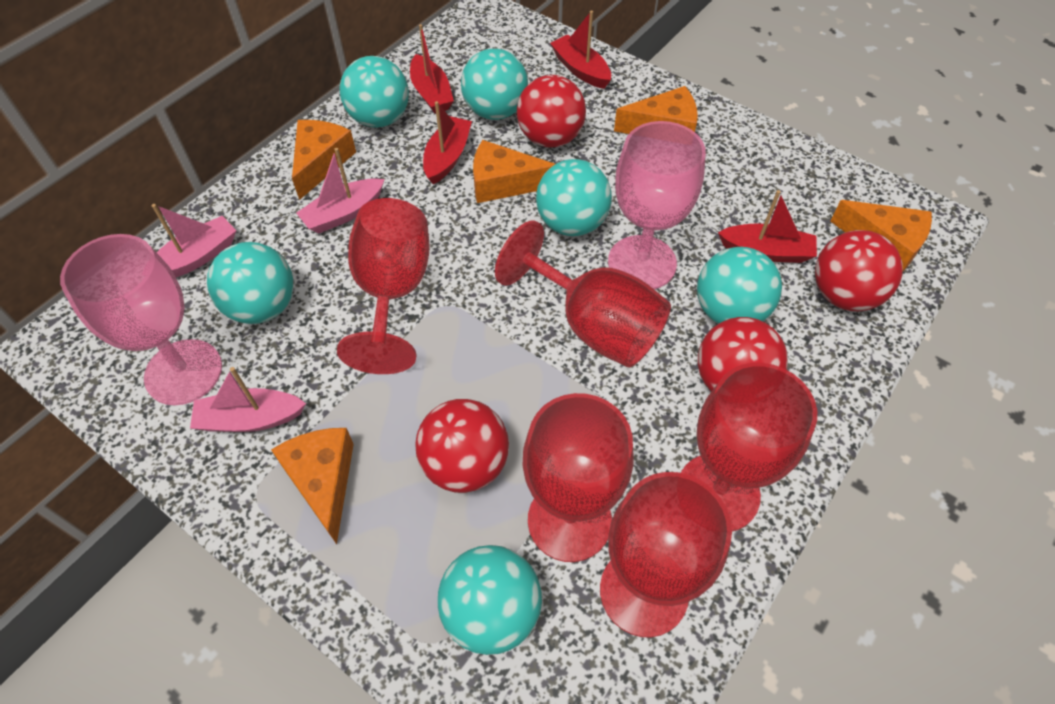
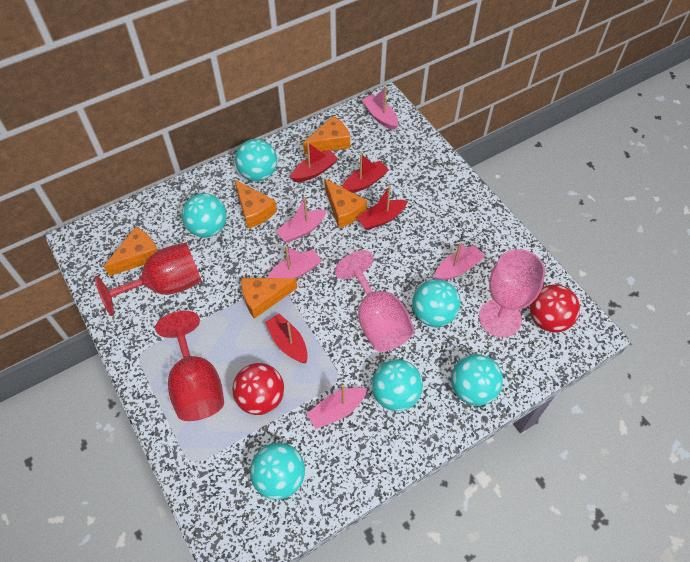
pink boat: [152,204,237,277] [190,367,306,432] [296,148,384,233] = 3 -> [267,246,322,279] [276,197,327,243] [307,385,367,429] [362,87,398,130] [434,243,485,280] = 5
red ball: [415,399,509,493] [517,75,586,148] [698,317,788,391] [815,230,903,311] = 4 -> [232,363,284,415] [530,284,580,333] = 2
red goblet: [337,198,430,374] [495,220,671,367] [523,393,634,562] [600,472,732,637] [681,363,817,531] = 5 -> [95,242,202,316] [155,311,224,421] = 2

